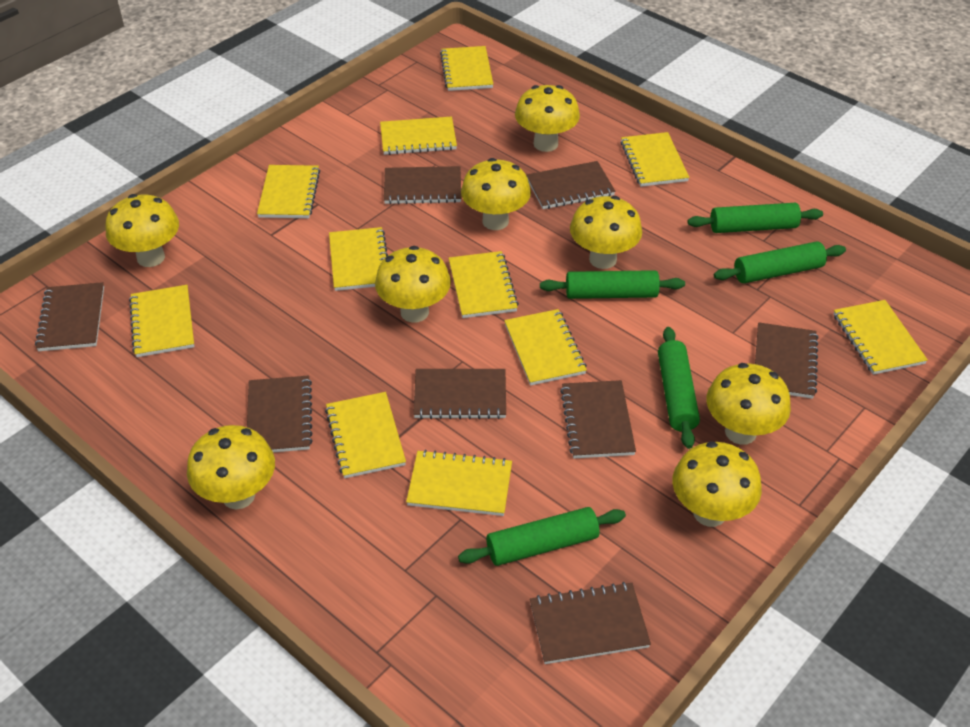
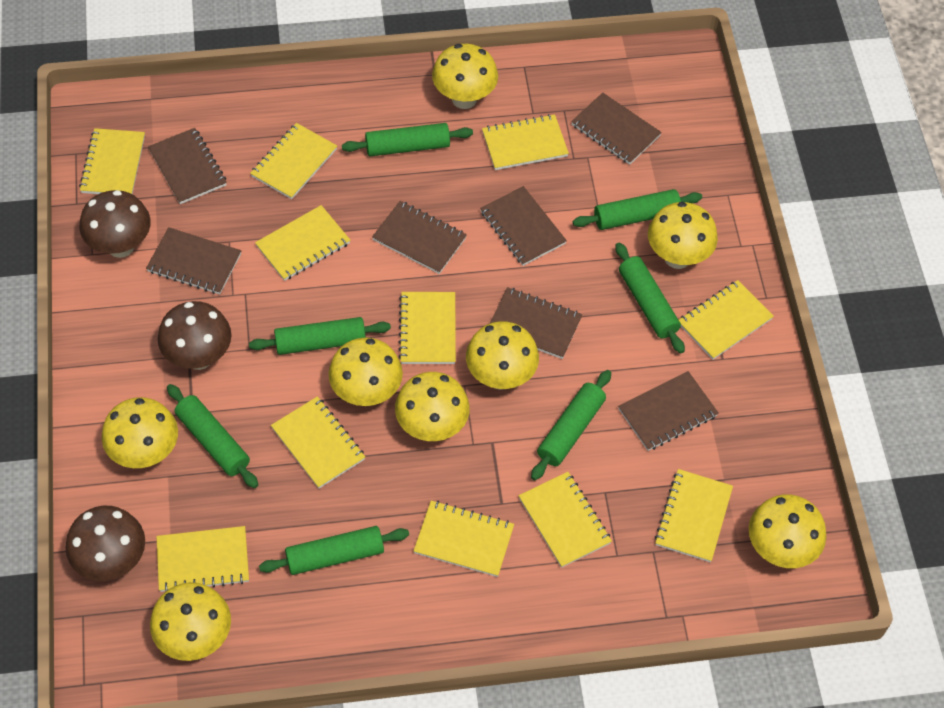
brown mushroom: none = 0 -> [66,506,145,581] [80,190,151,258] [158,301,231,370] = 3
brown notebook: [35,282,104,351] [247,375,313,452] [384,166,461,204] [413,369,506,419] [527,161,615,209] [530,582,651,664] [560,380,636,458] [755,322,818,399] = 8 -> [146,227,241,294] [148,128,227,204] [372,201,467,274] [480,186,567,266] [490,287,582,359] [571,93,662,165] [618,371,719,451] = 7
green rolling pin: [458,507,626,566] [540,270,685,299] [658,327,700,449] [687,203,823,233] [714,241,846,283] = 5 -> [167,384,258,488] [249,317,391,355] [259,526,409,575] [342,123,473,156] [531,370,611,480] [573,189,702,230] [615,243,685,353] = 7

